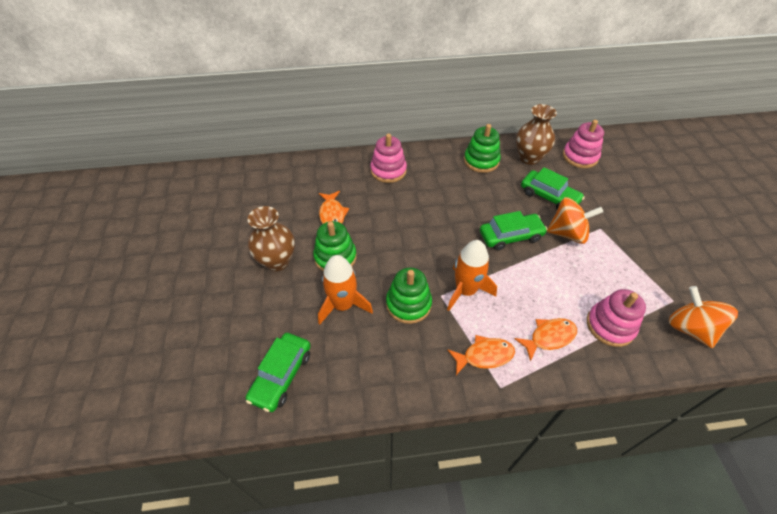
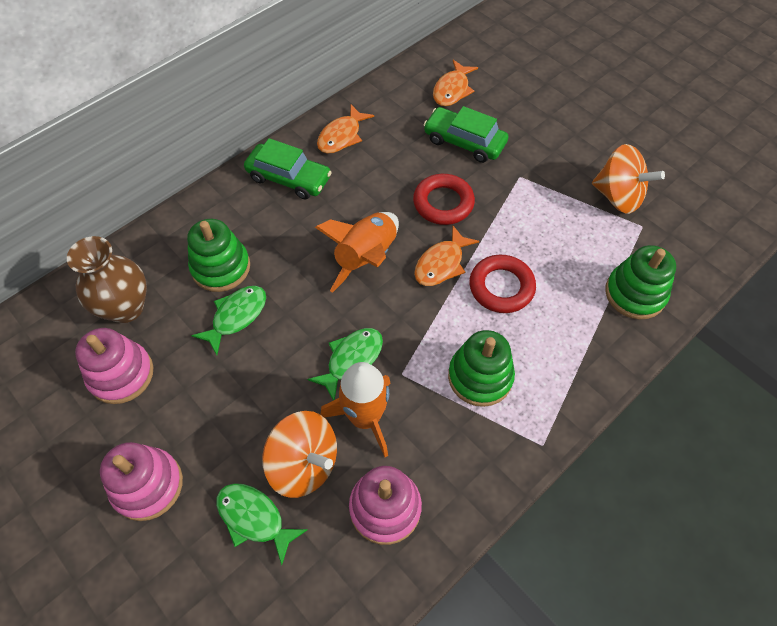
brown vase: [248,206,295,271] [516,104,557,165] = 2 -> [67,236,147,323] = 1
green car: [246,333,311,412] [480,211,547,251] [521,167,585,210] = 3 -> [244,138,332,199] [423,106,508,163] = 2
green fish: none = 0 -> [191,286,266,355] [216,483,308,565] [307,328,383,400] = 3
red ring: none = 0 -> [413,174,475,225] [469,255,536,313] = 2

